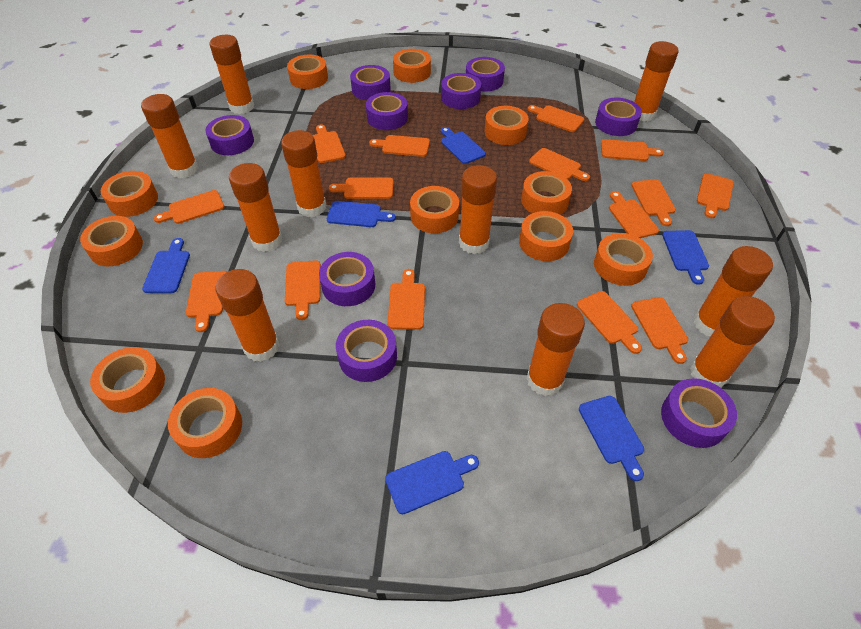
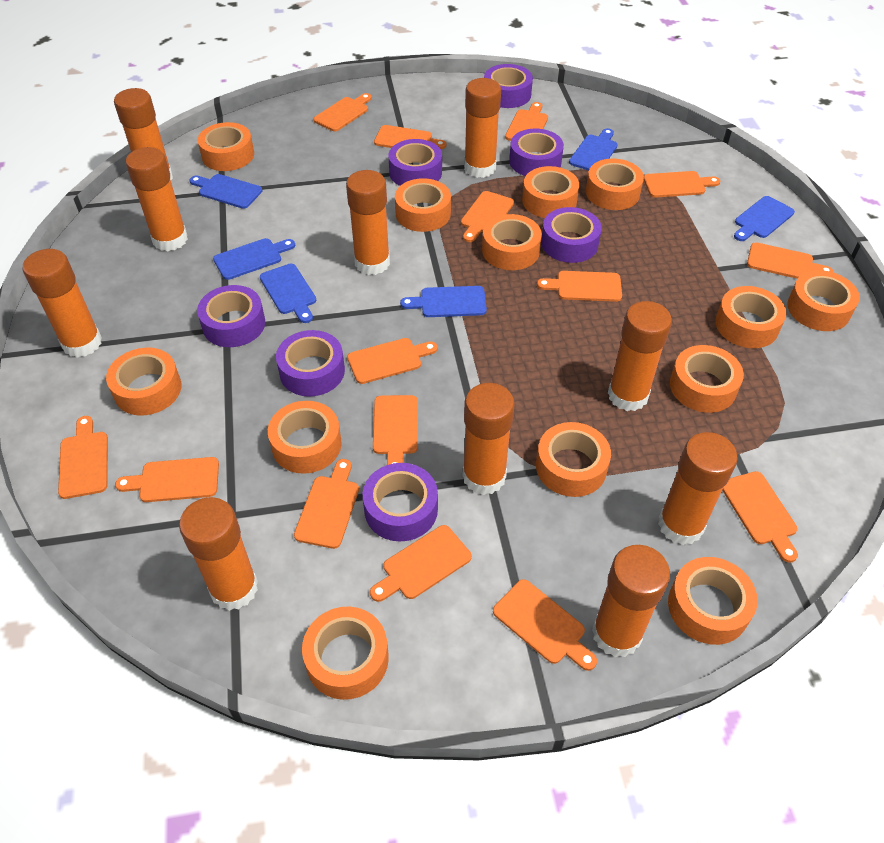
orange tape: [80,216,143,266] [90,347,165,413] [101,171,158,217] [168,388,242,458] [287,55,328,89] [393,49,431,83] [410,186,459,233] [484,106,528,145] [519,211,573,261] [521,171,572,214] [594,233,653,286] = 11 -> [106,348,181,415] [197,122,254,171] [268,401,342,474] [302,607,389,700] [395,178,451,232] [482,214,542,270] [522,166,579,218] [536,422,611,497] [586,159,644,210] [668,557,758,645] [670,345,744,413] [715,286,786,348] [787,270,860,331] = 13
purple tape: [205,115,254,155] [319,252,375,306] [336,320,397,382] [350,65,391,100] [366,92,408,130] [441,73,481,109] [466,57,505,92] [595,98,642,136] [661,378,737,448] = 9 -> [197,285,265,347] [276,330,345,397] [363,463,438,541] [389,139,442,186] [484,64,533,108] [509,129,564,176] [541,207,602,263] = 7

